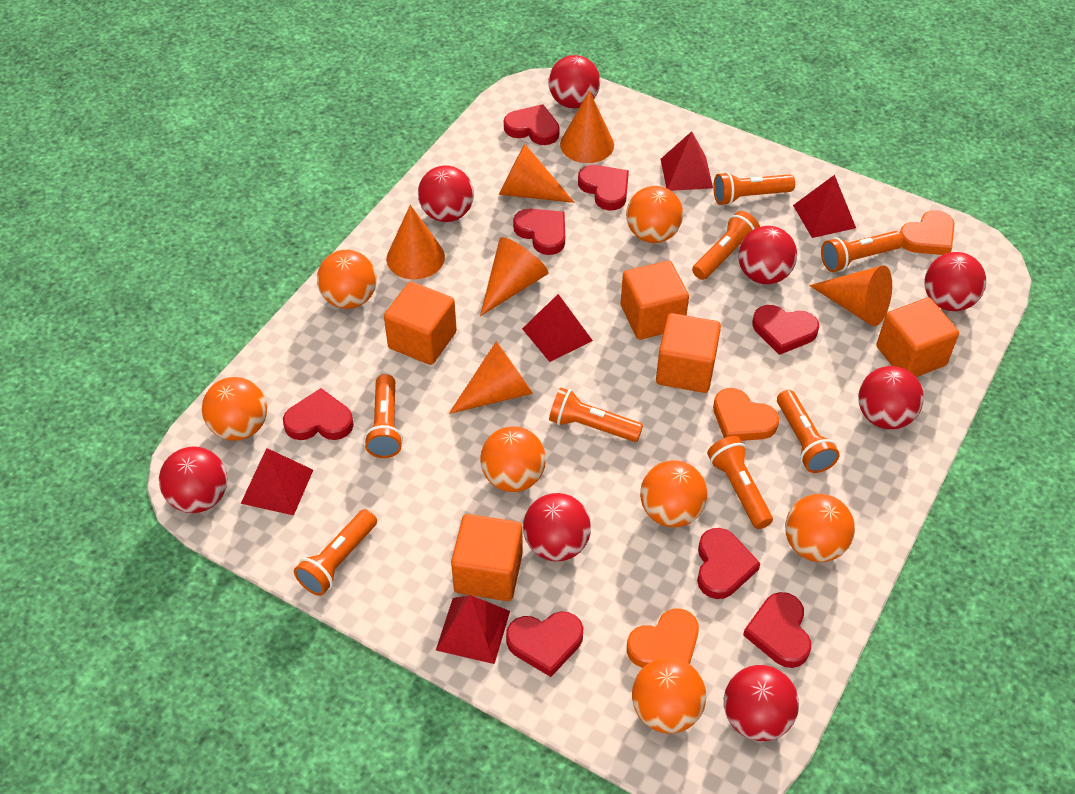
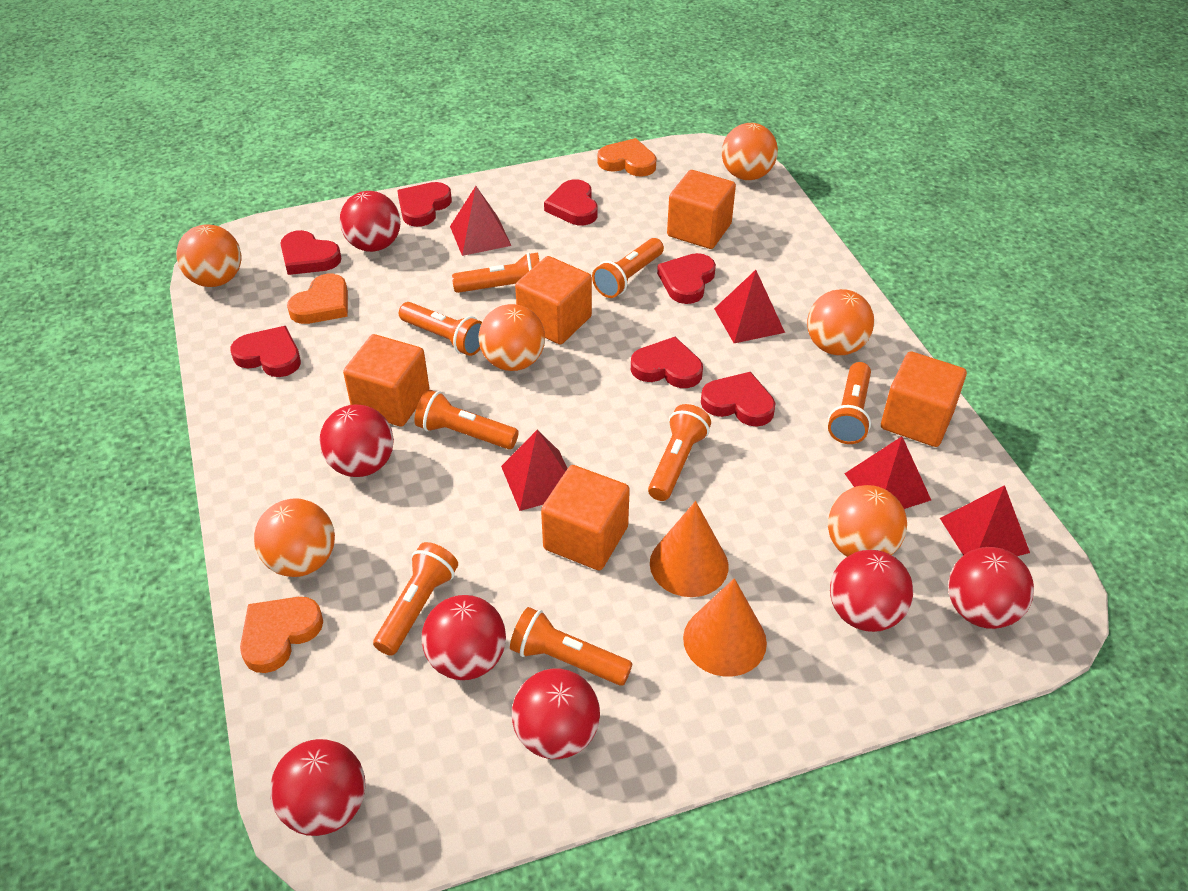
orange ball: [202,377,267,441] [317,250,376,309] [480,426,546,492] [626,186,683,243] [632,657,706,733] [640,460,708,527] [785,494,855,562] = 7 -> [176,224,241,287] [254,498,335,577] [478,304,545,371] [722,123,778,180] [807,289,874,355] [828,485,907,557] = 6
orange cone: [387,205,445,279] [449,341,533,414] [480,237,548,316] [499,144,575,203] [560,90,614,163] [809,265,892,326] = 6 -> [650,501,729,597] [683,578,767,677] = 2
red ball: [159,446,227,513] [418,165,474,222] [523,493,591,561] [549,55,600,108] [724,665,799,741] [738,226,797,284] [858,366,924,429] [924,252,986,311] = 8 -> [270,739,366,836] [319,405,394,477] [340,191,401,252] [421,595,506,680] [512,669,600,759] [830,550,914,632] [948,547,1034,629] = 7
red heart: [283,388,354,440] [504,104,560,145] [506,611,583,677] [513,209,565,255] [578,165,629,210] [697,528,761,599] [743,592,811,668] [752,305,819,355] = 8 -> [231,326,301,377] [280,230,341,275] [397,182,452,227] [544,179,598,225] [631,337,703,388] [657,253,716,304] [701,372,775,427] = 7

